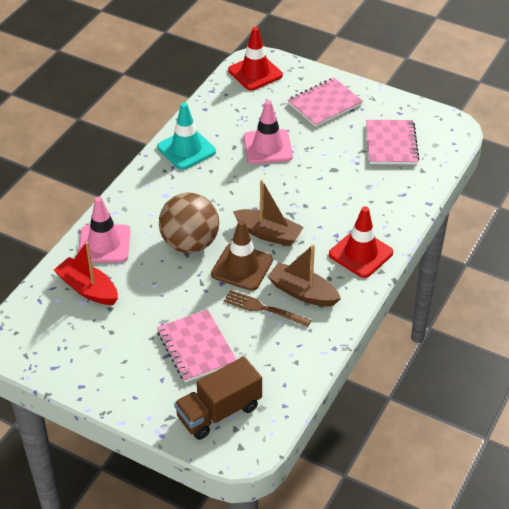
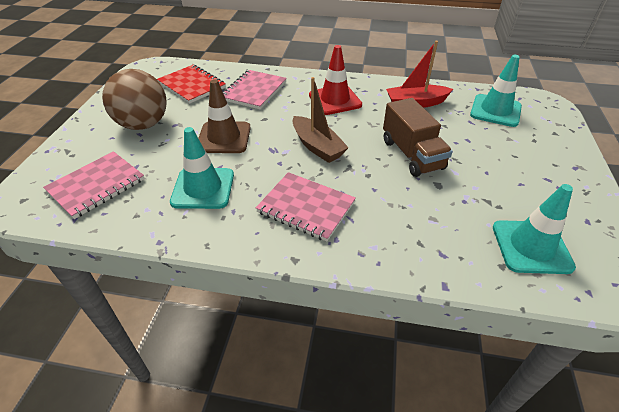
brown boat: [233,179,304,246] [267,244,341,306] = 2 -> [292,77,349,163] = 1
brown fork: [224,290,311,327] = 1 -> none = 0
pink traffic cone: [78,197,130,262] [243,100,293,164] = 2 -> none = 0
red notebook: none = 0 -> [157,65,226,104] = 1
red traffic cone: [228,27,283,90] [329,206,393,278] = 2 -> [309,45,362,115] = 1
turquoise traffic cone: [157,102,216,170] = 1 -> [170,127,234,209] [470,55,522,127] [493,184,576,274] = 3

